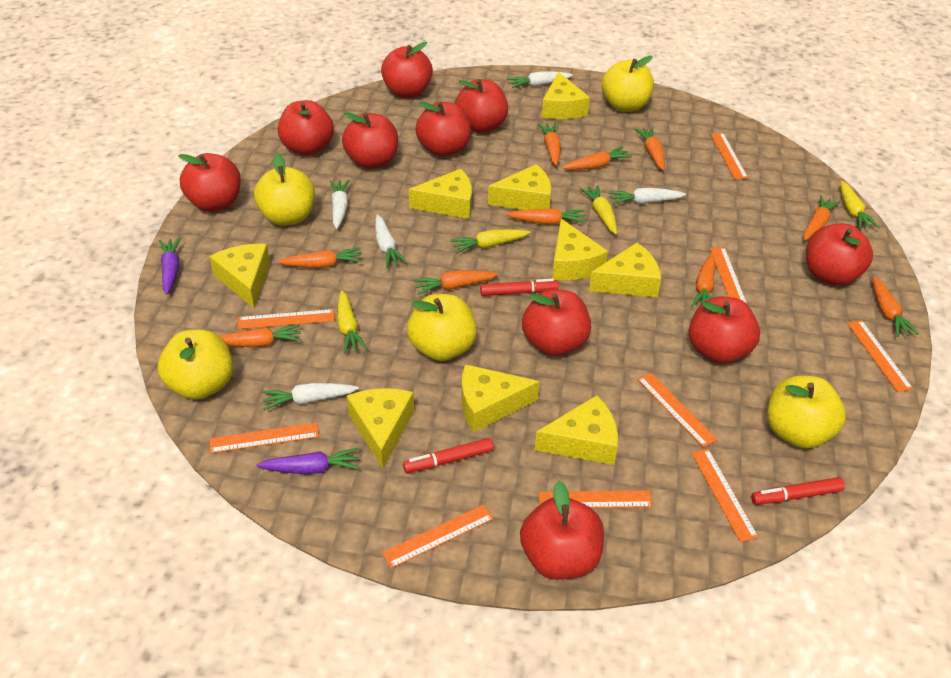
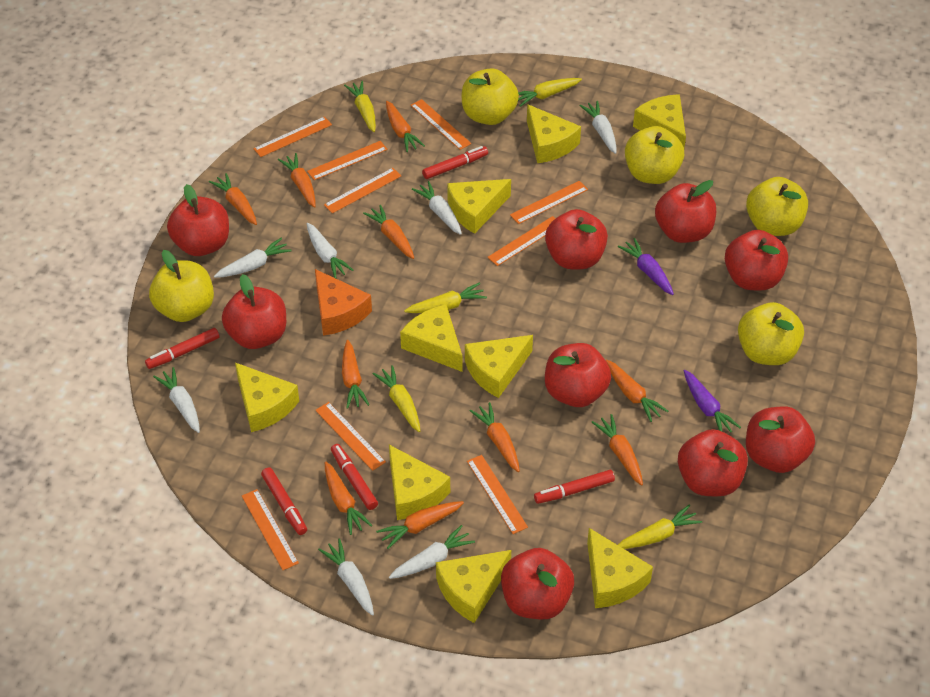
orange cheese: none = 0 -> [315,269,372,336] = 1
red apple: [178,153,241,212] [278,100,334,155] [342,112,398,169] [381,42,433,98] [415,102,471,157] [455,79,508,133] [520,481,604,580] [522,289,591,356] [689,297,760,364] [806,224,873,286] = 10 -> [167,184,229,256] [222,274,286,349] [501,548,574,619] [545,209,608,269] [545,343,611,407] [655,180,716,243] [678,429,748,496] [725,230,788,291] [746,406,815,473] = 9
red marker: [403,438,494,473] [480,278,559,296] [751,477,845,505] = 3 -> [145,328,220,369] [261,467,307,535] [331,444,378,510] [422,146,488,179] [534,470,615,504] = 5
white carrot: [262,383,359,410] [330,180,350,229] [375,215,407,268] [507,72,573,88] [609,188,686,205] = 5 -> [153,367,200,433] [214,238,291,278] [307,223,354,278] [318,539,374,616] [389,525,475,579] [412,181,462,235] [580,101,617,154] = 7
yellow carrot: [337,290,368,354] [450,229,530,253] [580,185,617,234] [840,180,879,229] = 4 -> [344,81,376,132] [372,365,420,432] [404,283,487,313] [518,78,582,107] [618,504,702,549] = 5

